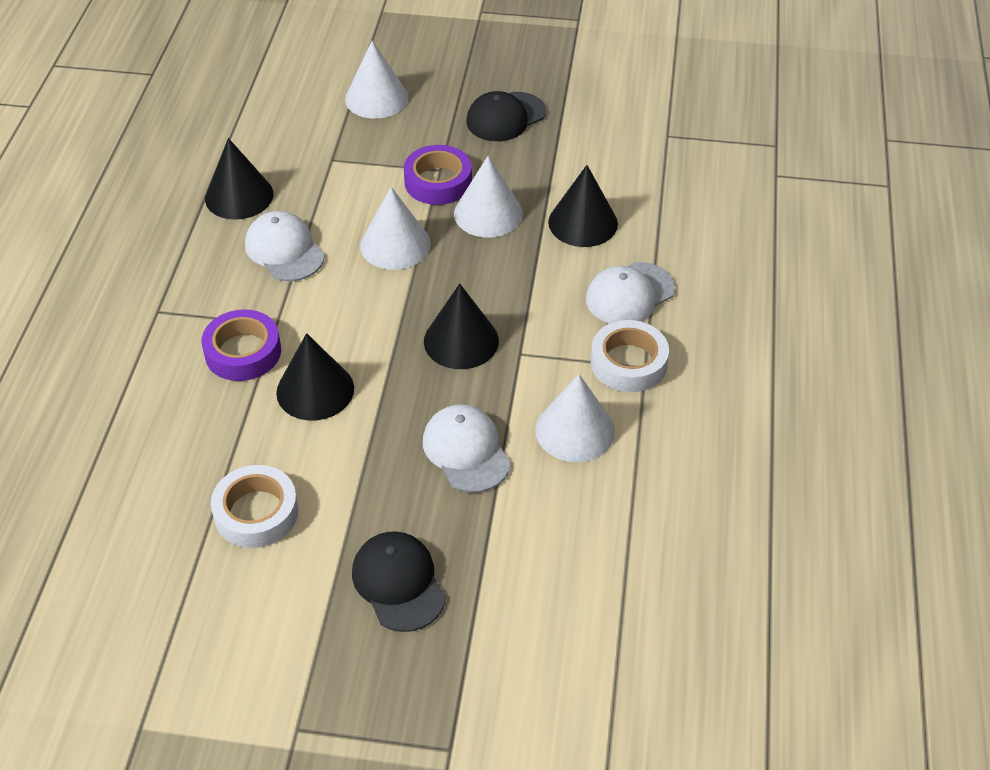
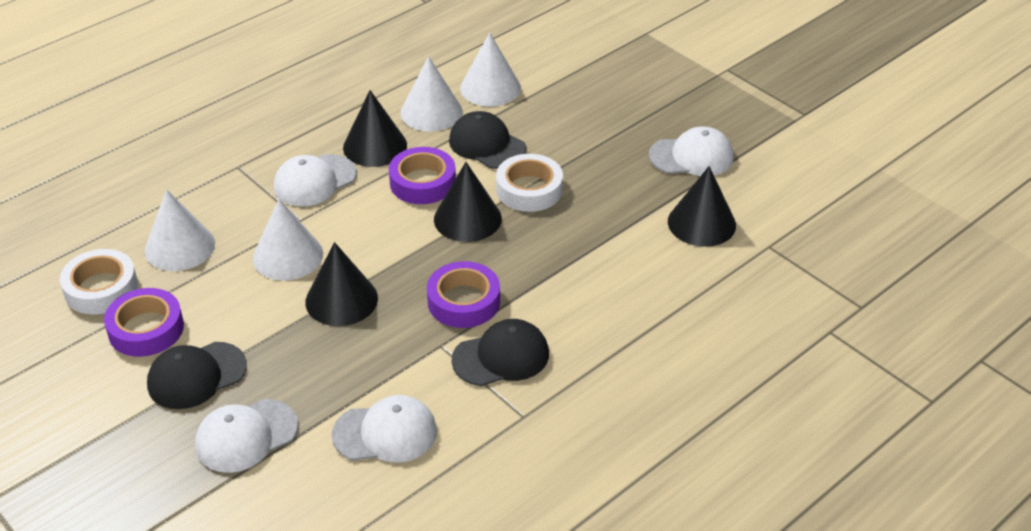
black cap: [352,531,446,632] [466,91,546,141] = 2 -> [147,342,247,409] [449,111,526,169] [452,319,549,386] = 3
purple tape: [202,309,281,381] [404,145,472,205] = 2 -> [104,288,184,357] [389,147,456,204] [427,261,500,328] = 3
white cap: [245,211,325,281] [423,404,511,493] [586,262,675,324] = 3 -> [195,399,298,473] [274,154,357,206] [332,395,437,462] [649,126,734,176] = 4

